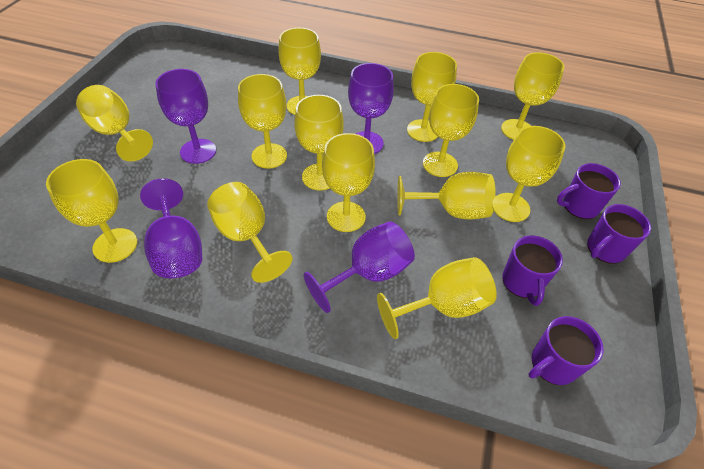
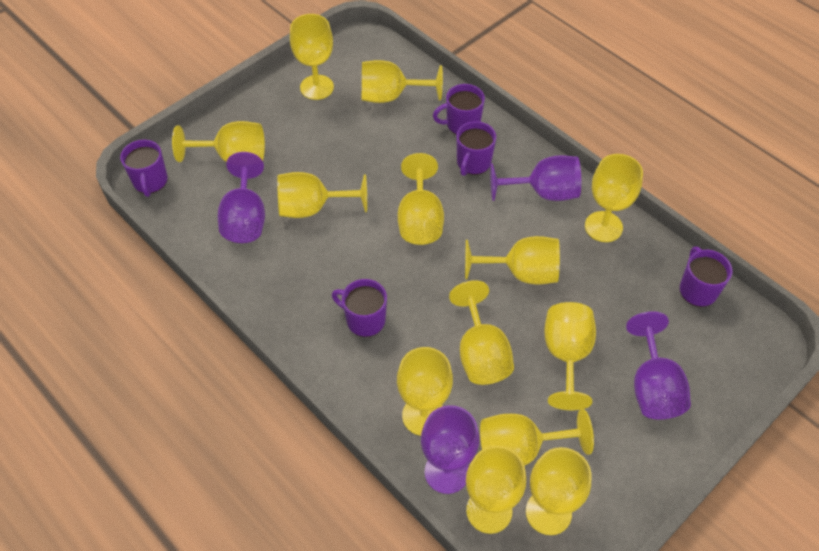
purple mug: [502,235,563,306] [529,316,604,385] [557,163,621,219] [587,204,651,264] = 4 -> [120,140,168,197] [332,279,387,337] [433,84,485,135] [456,121,496,176] [680,247,732,307] = 5

